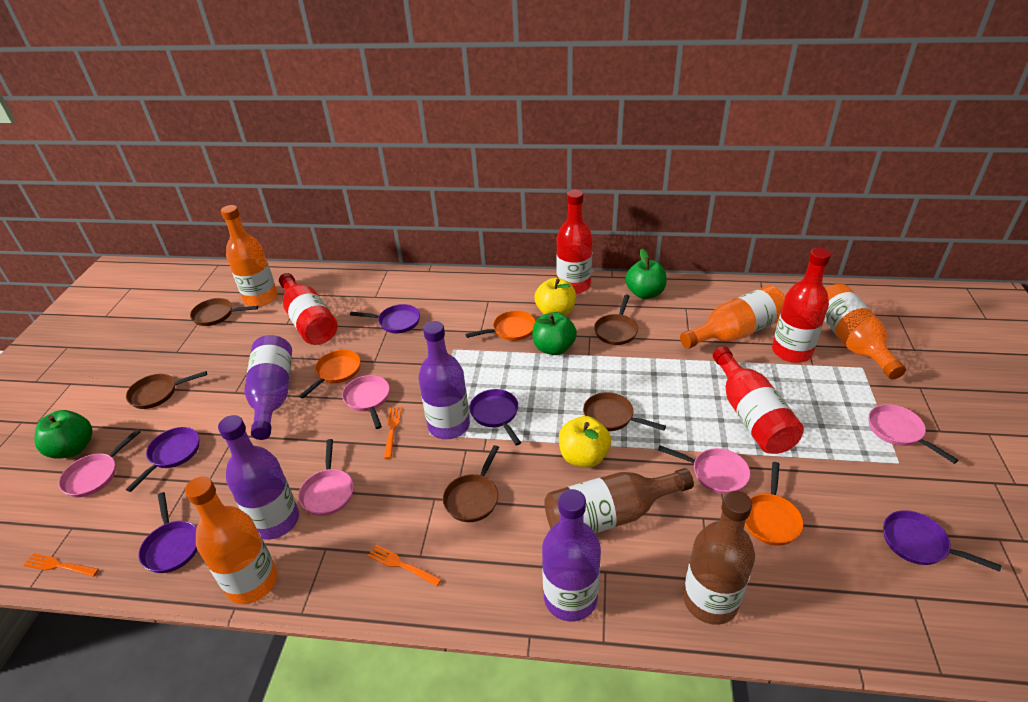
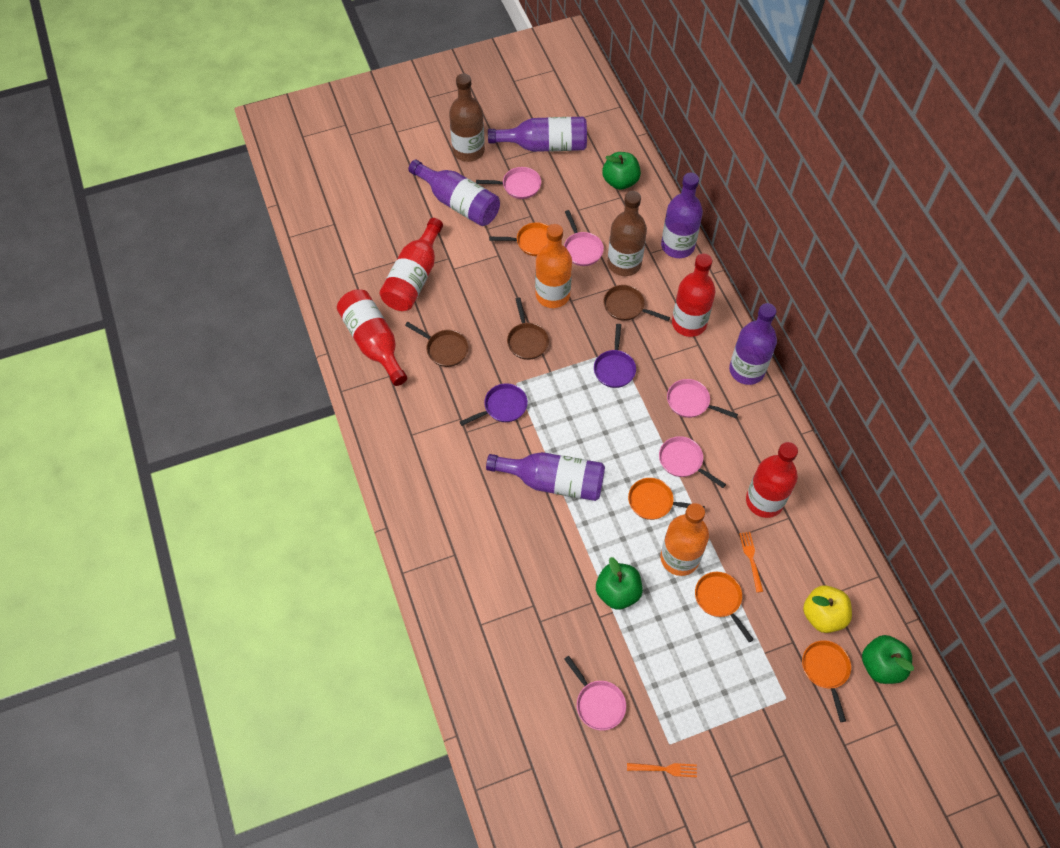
brown pan: [126,371,207,409] [190,298,258,326] [443,445,499,522] [583,392,666,431] [594,294,638,345] = 5 -> [405,322,469,367] [507,298,549,360] [604,285,670,321] = 3
orange bottle: [185,476,278,604] [221,205,277,307] [680,285,785,349] [824,284,906,379] = 4 -> [535,224,572,308] [660,503,709,576] = 2
orange fork: [23,553,99,577] [367,545,442,586] [384,407,402,459] = 3 -> [627,763,697,777] [739,532,763,593] = 2
orange pan: [299,350,361,399] [465,311,536,341] [745,462,804,546] = 3 -> [489,222,549,256] [628,478,705,520] [695,572,754,642] [802,640,851,722] = 4
purple bottle: [218,415,299,540] [244,335,292,440] [419,321,470,439] [542,489,601,621] = 4 -> [408,160,500,226] [486,452,605,501] [488,117,587,152] [661,172,703,258] [729,303,777,385] = 5
purple pan: [126,427,199,492] [139,492,197,573] [350,304,420,333] [469,389,521,446] [883,510,1001,572] = 5 -> [460,383,528,426] [594,324,636,388] = 2
yellow apple: [535,278,576,316] [559,416,611,468] = 2 -> [803,585,852,633] = 1

